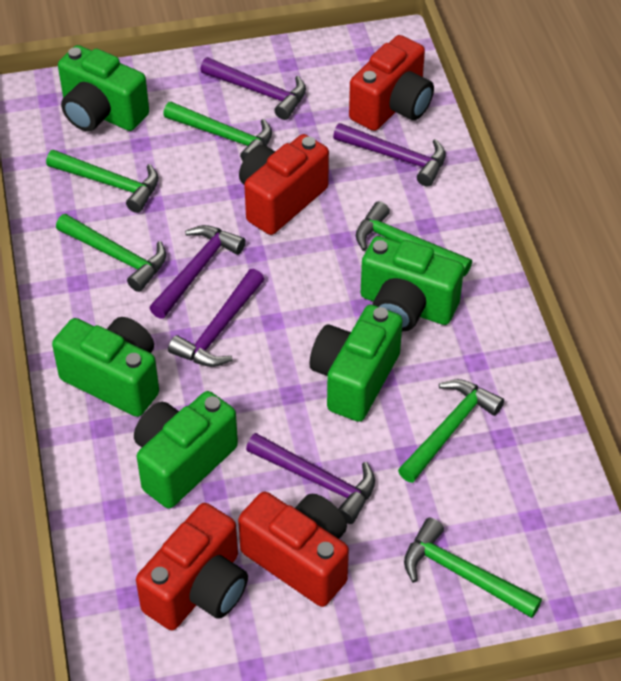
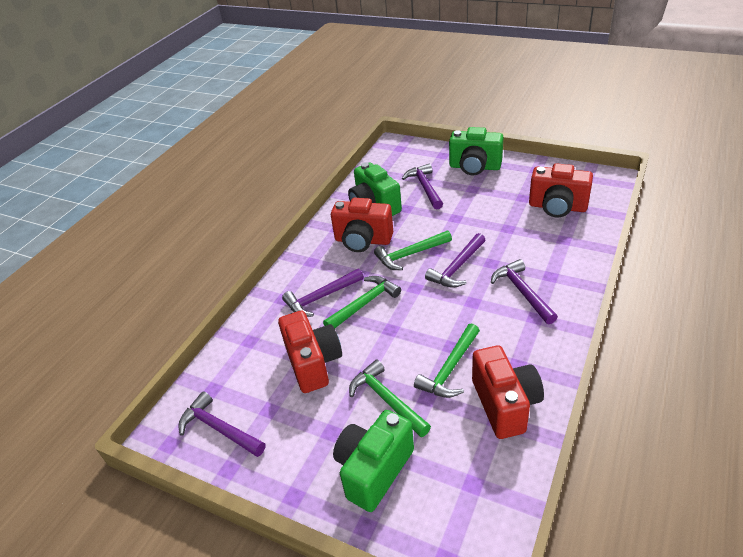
green camera: [52,317,159,417] [58,45,149,131] [134,391,238,509] [310,305,403,422] [361,236,464,332] = 5 -> [333,410,414,512] [348,162,402,216] [449,127,503,175] = 3
green hammer: [46,150,159,213] [56,214,166,292] [163,102,272,161] [356,201,472,276] [398,379,504,483] [404,518,542,618] = 6 -> [323,276,401,329] [349,360,431,437] [374,231,452,270] [414,323,480,398] = 4

